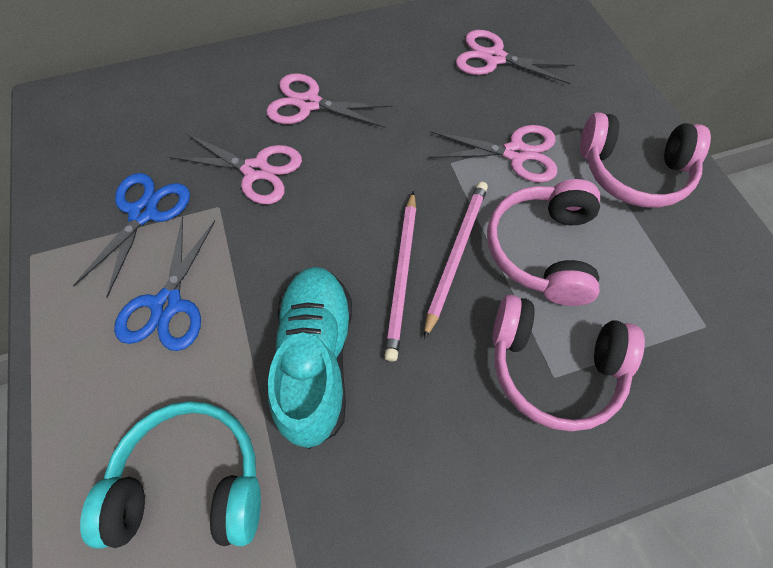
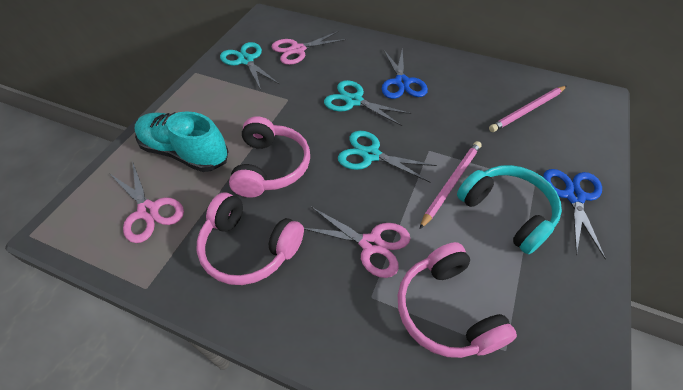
pink scissors: [170,133,302,204] [266,73,393,128] [428,125,557,182] [456,30,575,84] = 4 -> [109,161,184,243] [272,31,347,65] [304,206,410,278] = 3
turquoise scissors: none = 0 -> [220,42,279,90] [324,80,411,126] [338,131,437,182] = 3

